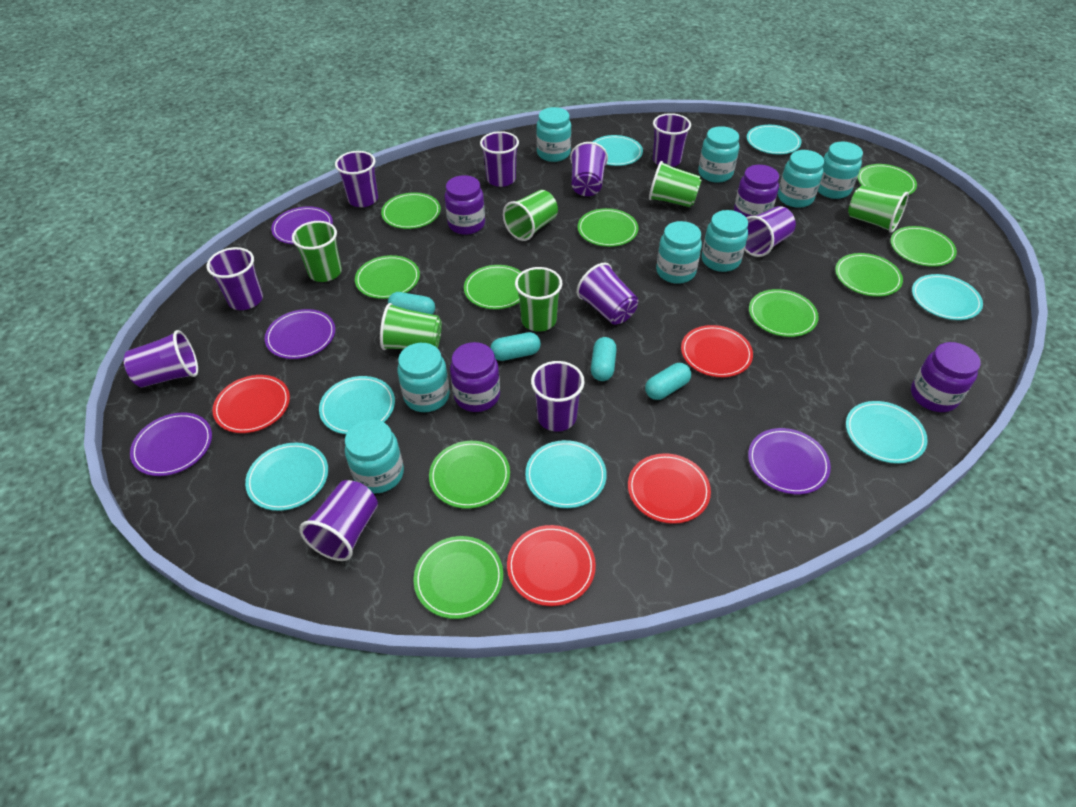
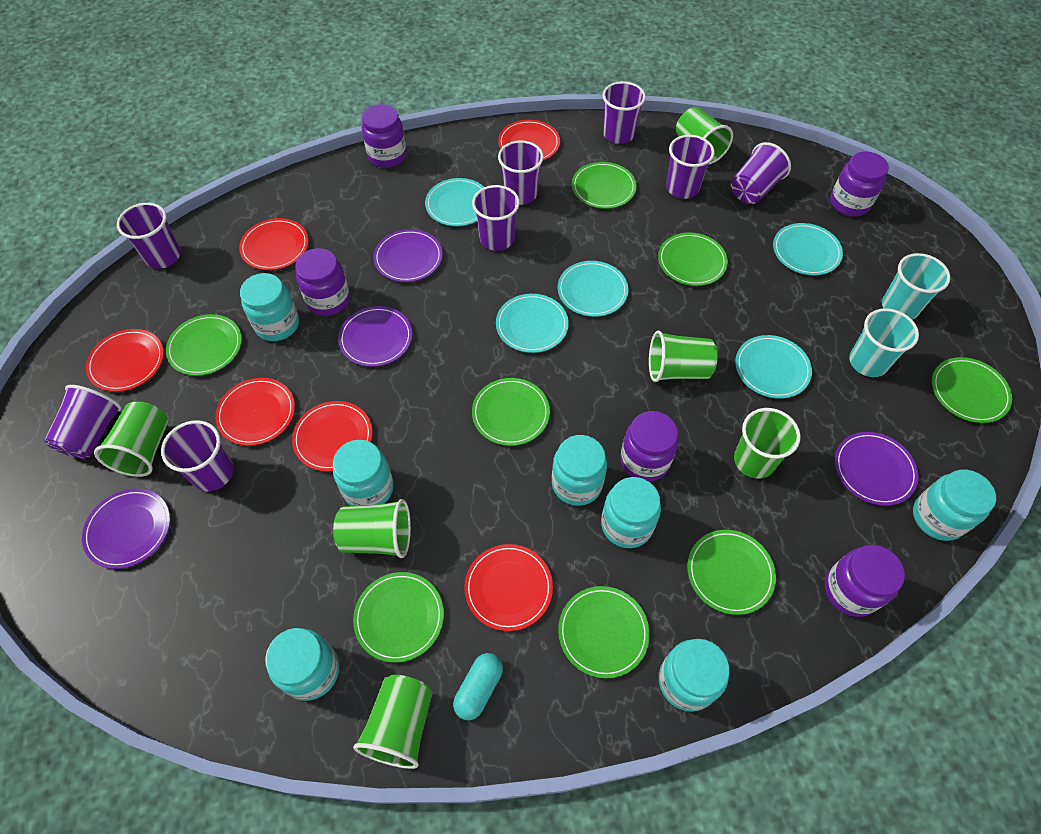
green plate: [355,255,420,299] [381,192,441,229] [414,536,503,619] [429,441,510,509] [464,265,521,309] [578,208,638,247] [749,289,819,337] [835,253,903,297] [857,164,917,195] [890,226,957,267] = 10 -> [166,314,242,376] [353,572,444,663] [472,378,550,446] [558,586,650,679] [572,162,637,209] [658,232,728,286] [687,530,776,615] [932,357,1012,423] = 8
purple cup: [124,330,198,387] [206,247,263,310] [299,480,378,561] [335,151,378,207] [480,131,519,187] [531,361,585,432] [570,142,608,196] [576,263,638,325] [653,113,691,167] [745,206,796,257] = 10 -> [44,385,121,459] [117,203,181,269] [161,420,234,491] [472,185,520,251] [498,140,544,205] [603,81,646,144] [666,135,715,199] [731,142,791,204] = 8
purple jar: [445,175,485,235] [450,342,500,412] [734,165,779,217] [911,342,981,412] = 4 -> [295,248,350,316] [362,104,407,168] [620,411,678,482] [825,545,905,617] [830,151,889,217] = 5
red plate: [212,375,290,433] [507,525,596,606] [628,453,711,524] [681,325,753,377] = 4 -> [86,329,164,392] [215,378,295,446] [239,218,309,270] [292,401,372,471] [464,544,553,631] [498,120,560,161] = 6
turquoise capsule: [388,292,435,315] [490,332,541,361] [591,337,617,381] [645,363,691,400] = 4 -> [453,653,503,720] = 1
turquoise cup: none = 0 -> [849,308,919,377] [882,253,950,320] = 2
turquoise jar: [345,419,404,493] [397,343,450,412] [536,107,571,162] [656,221,702,284] [698,126,739,183] [702,210,748,272] [778,150,824,208] [818,142,863,199] = 8 -> [240,273,299,341] [265,628,339,701] [333,440,394,506] [552,435,607,506] [601,477,661,548] [659,639,729,712] [913,470,996,541] = 7
turquoise plate: [245,443,328,511] [319,376,395,434] [525,440,607,508] [593,135,643,166] [747,125,802,154] [846,401,928,464] [912,274,983,320] = 7 -> [425,178,484,226] [496,294,569,353] [558,261,628,317] [735,335,812,399] [773,223,843,275] = 5

